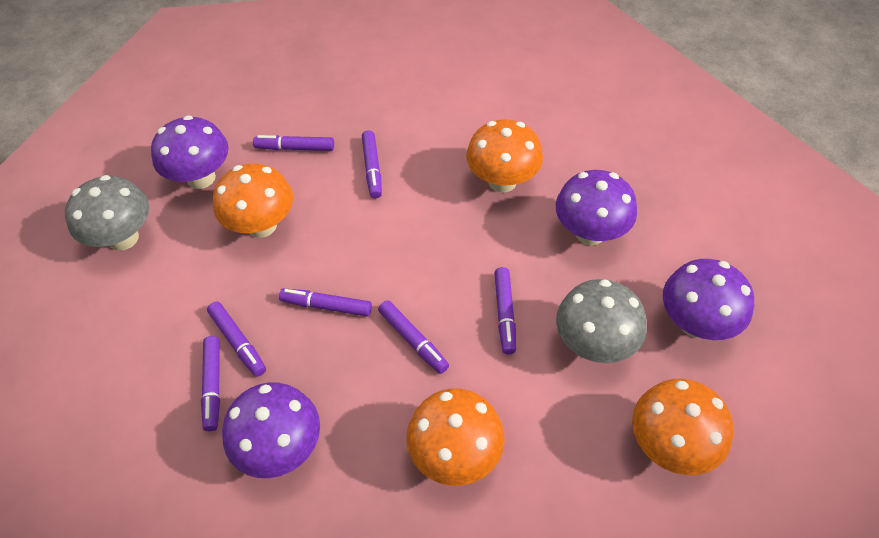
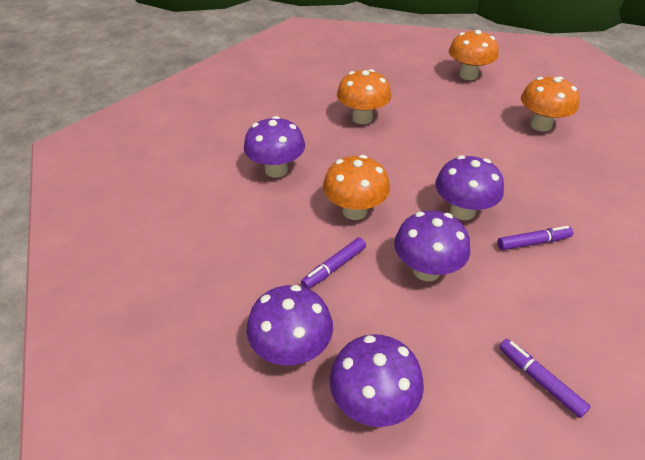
grey mushroom: [65,175,149,251] [556,279,647,363] = 2 -> none = 0
purple marker: [201,336,220,431] [207,301,266,377] [253,135,334,151] [279,288,372,316] [362,130,382,198] [378,300,449,374] [494,267,516,354] = 7 -> [301,238,366,289] [497,226,573,250] [499,339,591,418] = 3
purple mushroom: [151,115,229,189] [222,382,320,478] [556,170,637,245] [663,259,754,340] = 4 -> [244,116,305,178] [246,285,333,365] [329,334,424,427] [394,211,470,281] [435,155,504,220] = 5

